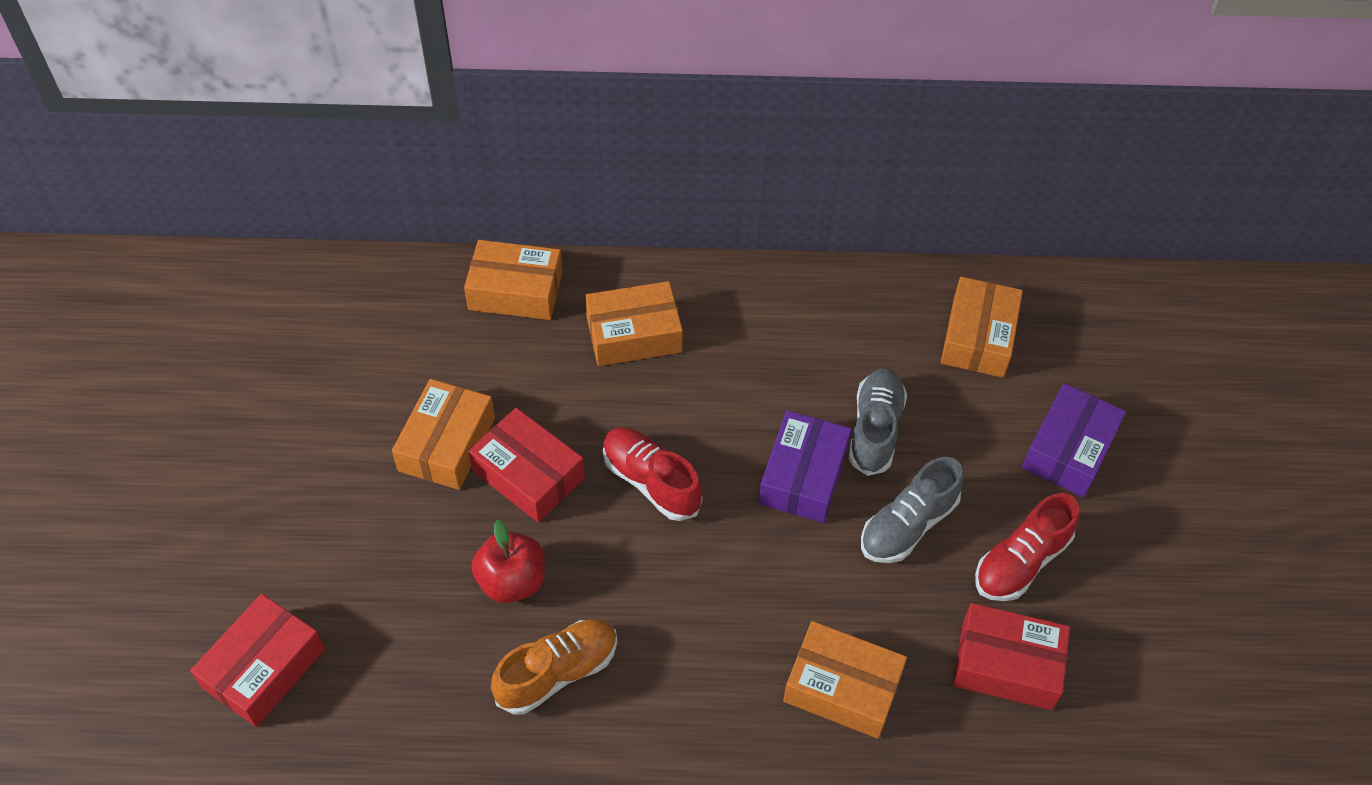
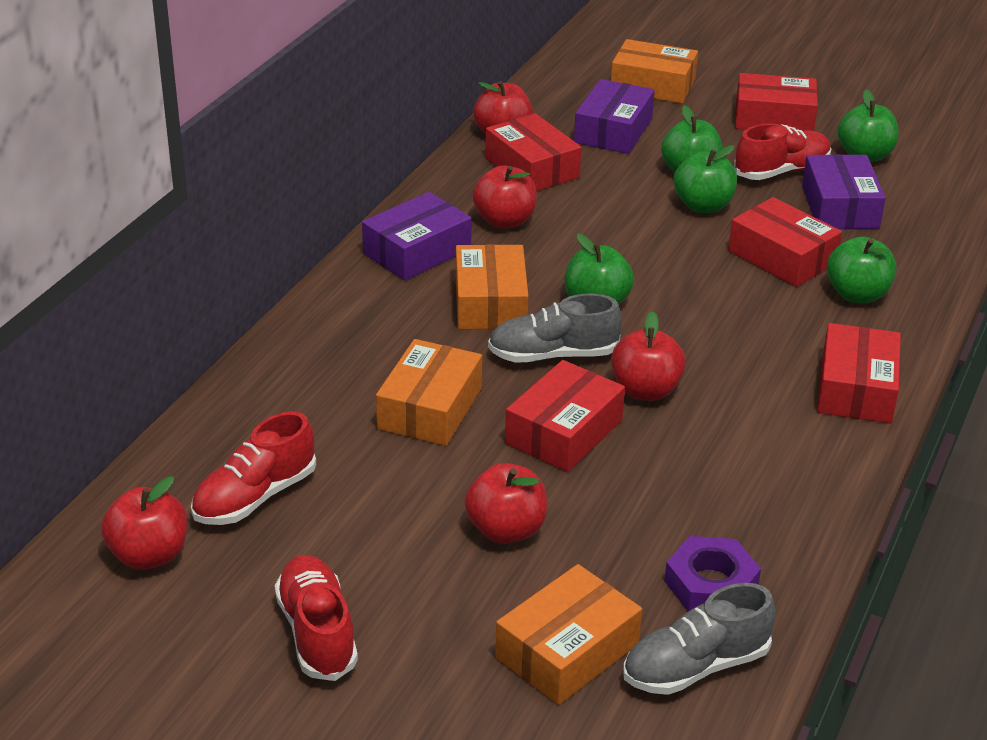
green apple: none = 0 -> [565,233,634,304] [661,105,723,172] [674,145,737,213] [827,237,896,303] [837,89,899,162] = 5
orange box: [392,379,495,490] [464,240,563,320] [585,281,683,366] [783,621,907,739] [941,277,1023,378] = 5 -> [376,339,482,446] [456,244,528,329] [495,564,642,705] [611,39,698,103] = 4
orange shoe: [491,619,617,714] = 1 -> none = 0
purple box: [758,410,852,523] [1022,383,1126,497] = 2 -> [362,192,472,280] [574,79,655,154] [802,154,886,229] = 3
purple nut: none = 0 -> [664,536,761,612] = 1
red apple: [472,520,545,603] = 1 -> [101,476,187,570] [465,463,547,544] [472,166,537,229] [474,81,533,134] [611,311,686,401] = 5
red box: [190,594,325,727] [468,408,585,523] [953,603,1070,710] = 3 -> [485,113,582,191] [505,360,625,472] [728,197,842,287] [735,73,818,131] [817,323,901,423] = 5
red shoe: [603,427,703,521] [975,493,1079,601] = 2 -> [191,412,316,525] [275,555,358,681] [734,123,831,180] = 3

